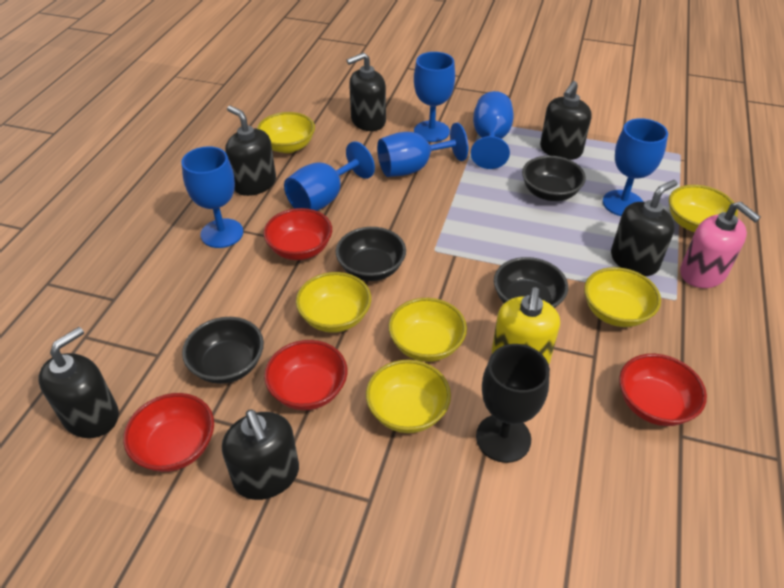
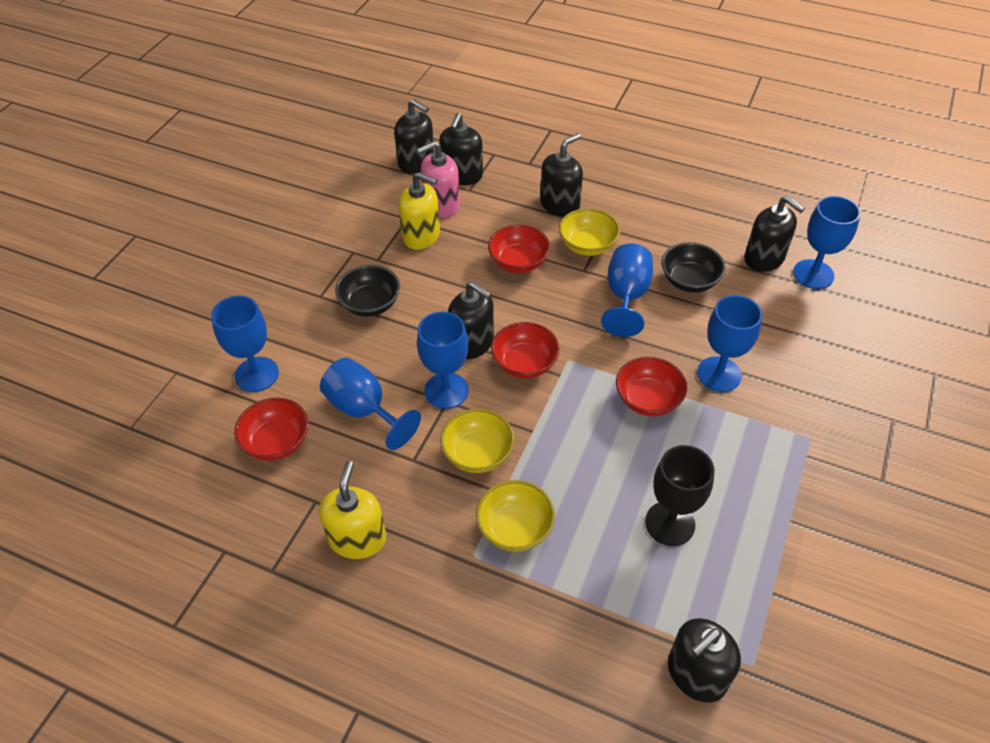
black bowl: [182,317,264,384] [336,227,406,281] [494,257,568,308] [522,156,586,201] = 4 -> [335,265,400,317] [662,242,726,293] = 2
yellow bowl: [257,112,315,153] [296,272,371,333] [366,360,451,433] [388,298,467,362] [584,267,661,327] [669,185,738,232] = 6 -> [440,409,514,473] [476,480,555,552] [559,208,620,256] = 3
yellow soap dispenser: [492,287,560,364] = 1 -> [319,461,386,559] [399,172,440,250] = 2

